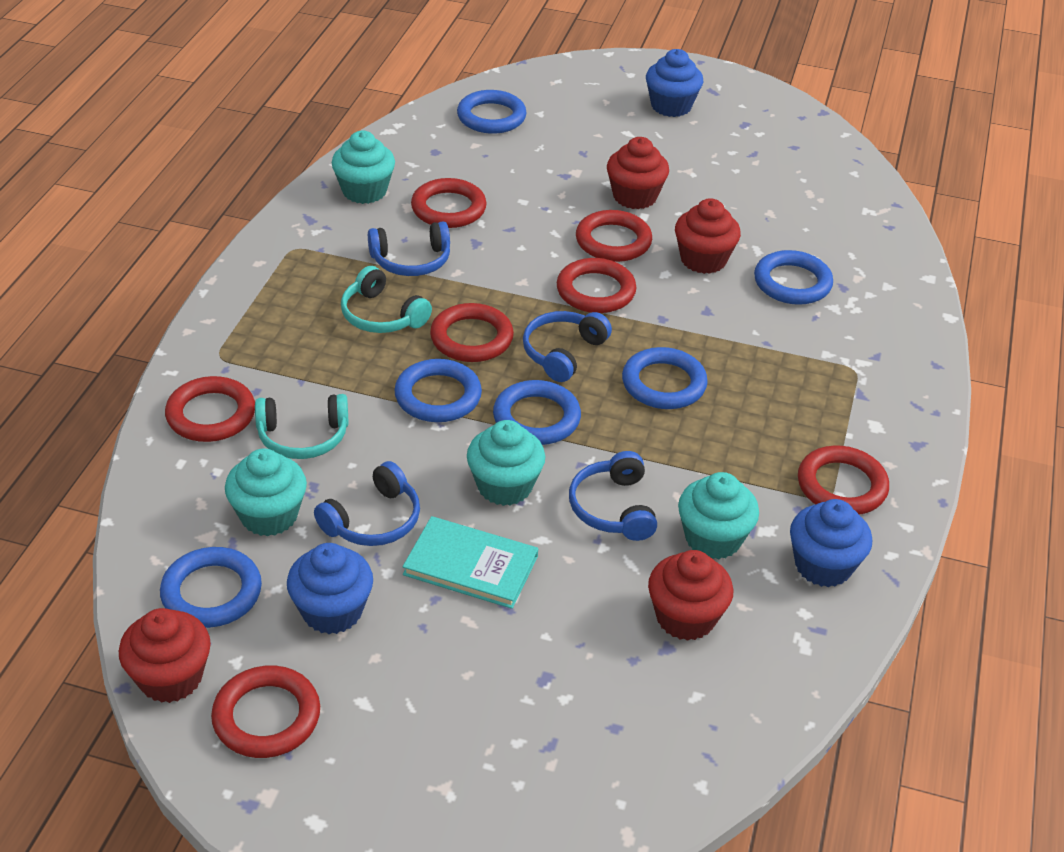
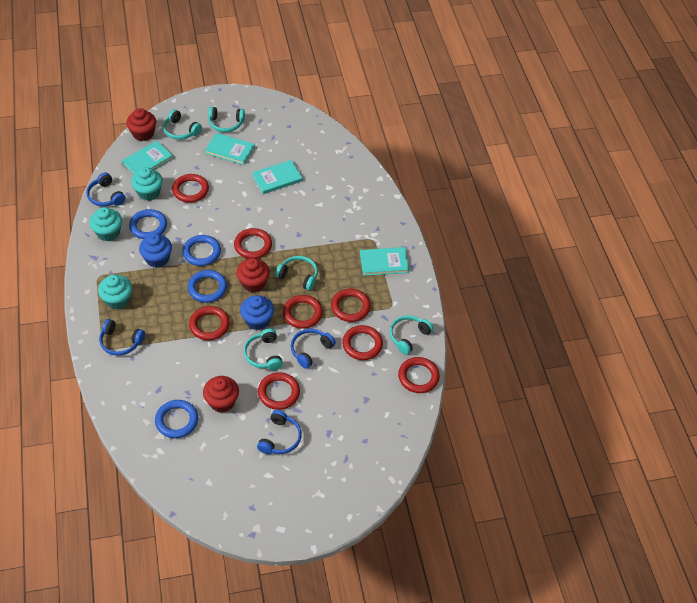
blue cupcake: [287,543,373,634] [646,49,703,117] [790,499,872,587] = 3 -> [139,234,172,268] [240,295,274,330] = 2
blue ring: [160,547,262,628] [394,359,482,422] [457,90,526,134] [493,380,581,445] [622,347,708,409] [754,250,833,305] = 6 -> [129,209,167,239] [155,400,198,438] [182,235,221,266] [188,270,227,303] = 4
red cupcake: [119,608,211,703] [607,137,669,209] [648,550,733,641] [675,198,741,274] = 4 -> [126,108,156,141] [203,376,239,413] [237,258,270,292] = 3
red ring: [165,376,255,442] [211,666,320,758] [411,178,486,228] [430,303,514,362] [557,258,636,313] [576,210,652,262] [798,446,889,515] = 7 -> [172,174,209,203] [189,306,230,340] [234,228,272,259] [258,372,300,410] [283,295,323,329] [331,289,371,322] [342,325,383,360] [398,357,440,393] = 8
turquoise book: [403,516,538,609] = 1 -> [122,141,173,174] [205,133,255,165] [252,160,303,194] [360,247,409,276] = 4
turquoise cupcake: [225,448,307,536] [332,131,395,204] [467,420,545,506] [678,472,759,559] = 4 -> [90,207,122,241] [98,275,132,309] [131,167,163,201] = 3
turquoise headphones: [255,394,349,459] [341,266,432,333] = 2 -> [163,109,202,140] [208,107,245,132] [244,329,283,370] [275,256,318,290] [390,315,434,355] = 5

